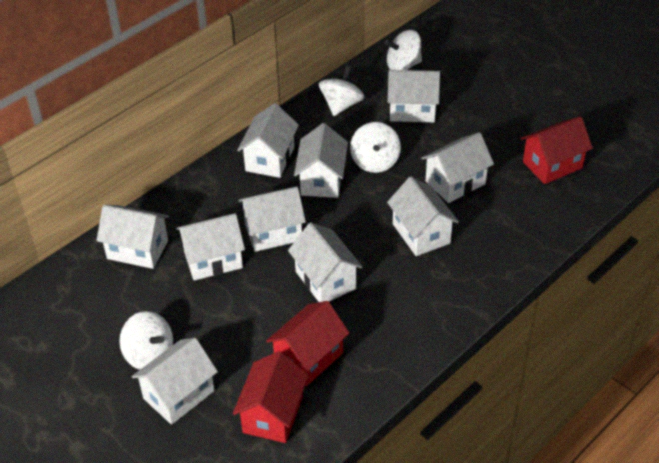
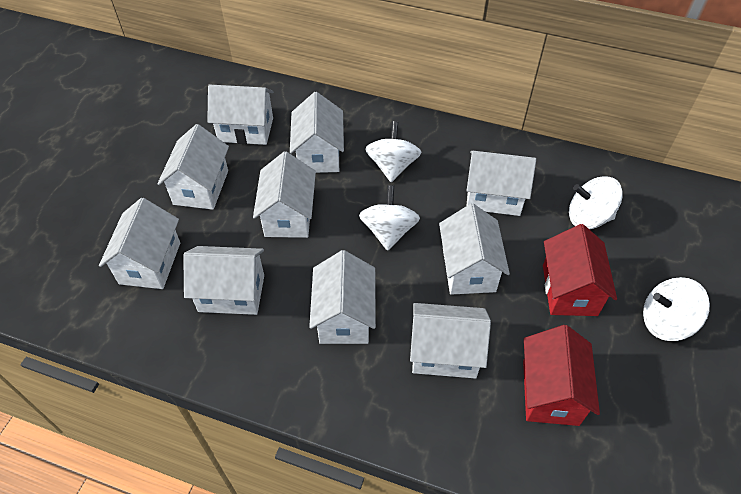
red house: [233,351,309,443] [266,301,349,386] [521,116,593,184] = 3 -> [523,325,600,426] [543,224,617,316] = 2

